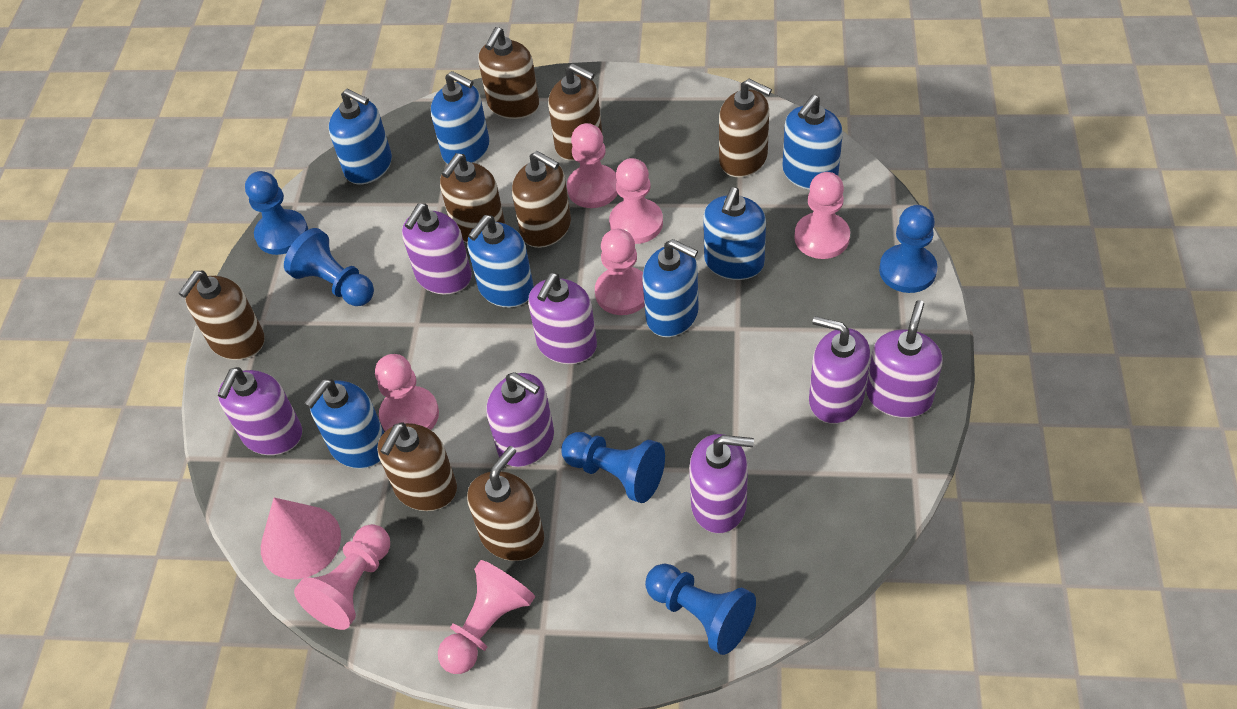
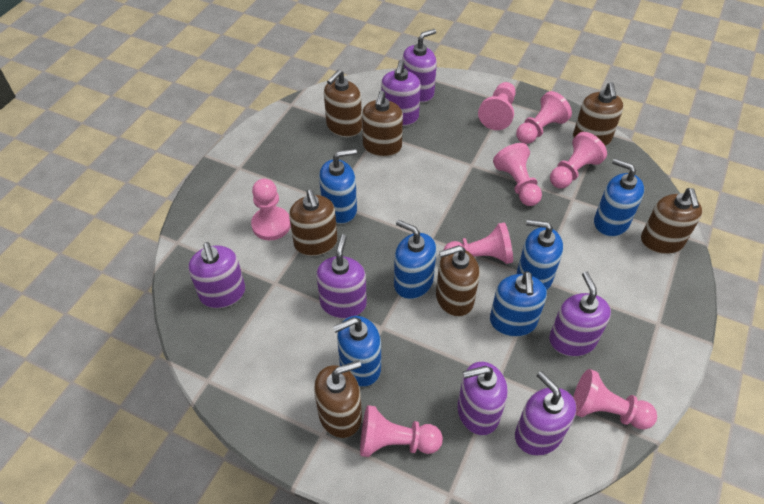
blue pawn: [245,171,308,255] [284,228,374,306] [561,432,665,503] [645,564,756,655] [879,205,937,293] = 5 -> none = 0
blue soap dispenser: [304,379,384,469] [329,89,392,185] [431,71,490,164] [467,215,534,308] [643,239,699,337] [703,187,766,280] [782,95,843,190] = 7 -> [319,149,357,224] [333,316,381,387] [394,220,437,299] [490,271,547,337] [517,219,563,290] [594,158,644,237] = 6
brown soap dispenser: [178,271,265,360] [377,423,457,511] [440,153,505,243] [467,446,544,561] [478,27,539,119] [512,151,571,248] [548,64,602,161] [719,79,772,177] = 8 -> [289,190,337,256] [314,360,362,438] [324,70,362,137] [362,90,403,157] [436,245,480,317] [573,82,623,146] [641,188,702,254] = 7
pink cone: [261,498,341,579] = 1 -> none = 0
pink pawn: [294,524,390,630] [375,354,439,431] [438,560,535,674] [567,123,618,208] [595,229,645,315] [609,158,663,244] [794,172,850,259] = 7 -> [251,178,291,240] [360,405,443,457] [444,222,513,264] [478,82,516,130] [493,143,542,206] [516,91,572,144] [550,132,607,188] [573,369,657,430] = 8

